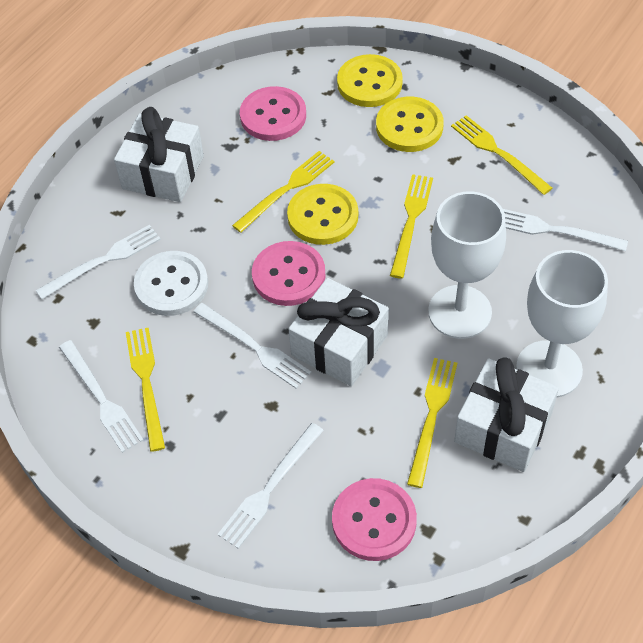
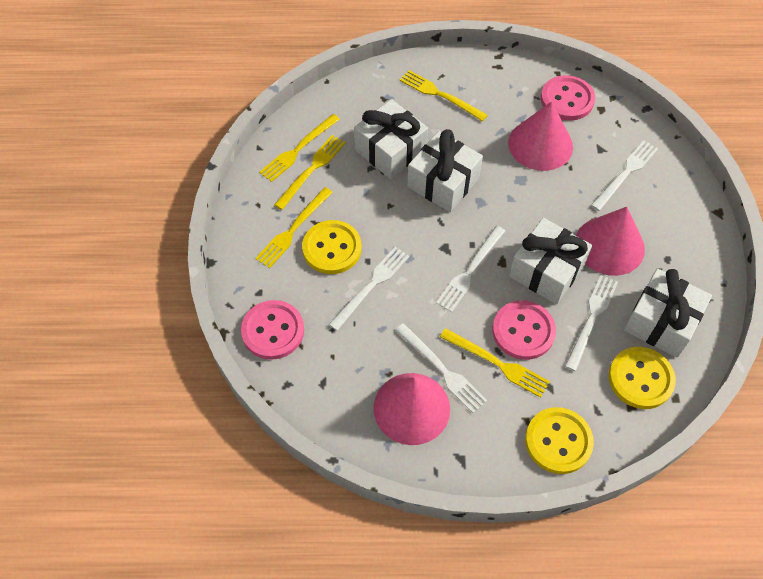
pink cone: none = 0 -> [373,373,450,445] [508,102,573,171] [576,207,645,276] = 3
white button: [134,251,208,316] = 1 -> none = 0
white gift: [114,107,204,202] [288,278,389,386] [454,357,559,472] = 3 -> [354,99,428,179] [407,129,483,212] [509,218,592,304] [624,269,712,357] = 4
white goblet: [428,191,506,339] [516,250,608,397] = 2 -> none = 0

